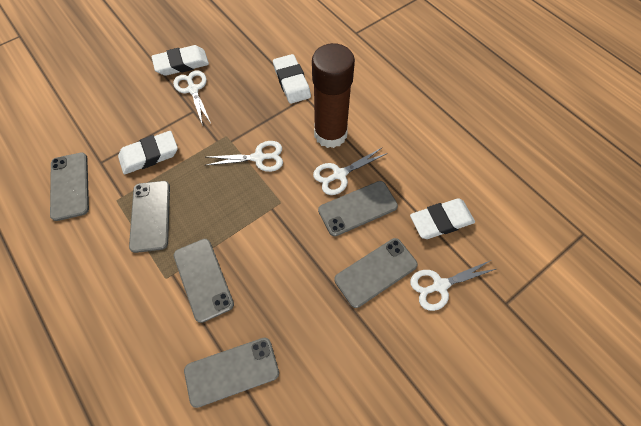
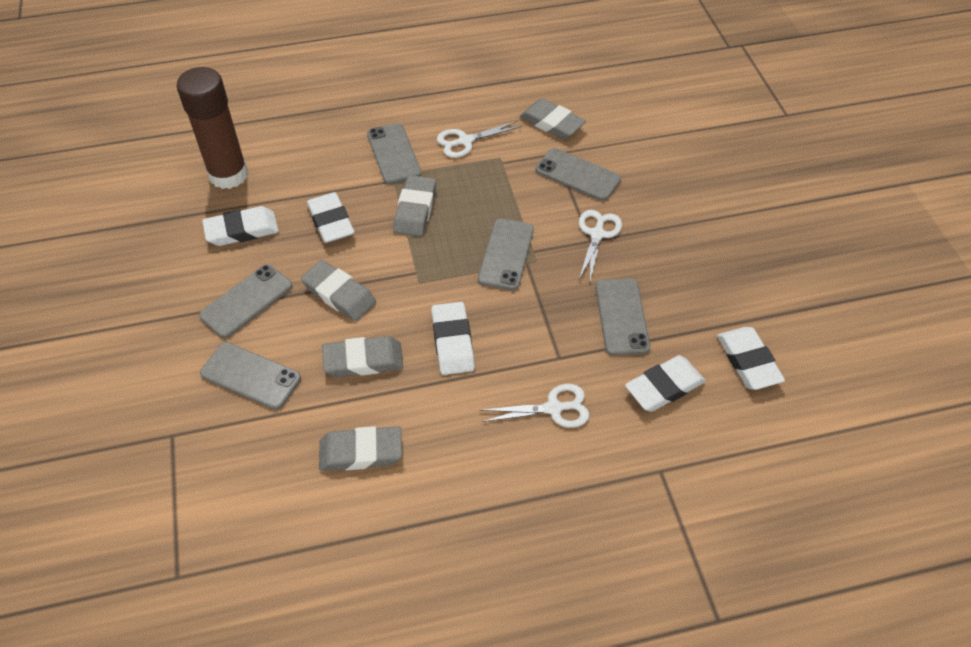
grey eraser: none = 0 -> [301,260,376,321] [319,426,402,471] [322,336,403,377] [393,175,436,236] [520,98,586,139] = 5
white eraser: [118,131,178,175] [151,45,209,76] [273,54,311,104] [410,198,475,239] = 4 -> [202,206,279,246] [307,192,355,243] [431,302,475,375] [625,355,705,412] [717,327,785,390] = 5
white scissors: [173,70,211,126] [207,141,283,172] [313,148,388,195] [410,260,496,311] = 4 -> [437,121,521,158] [480,384,590,428] [579,210,622,281] = 3

